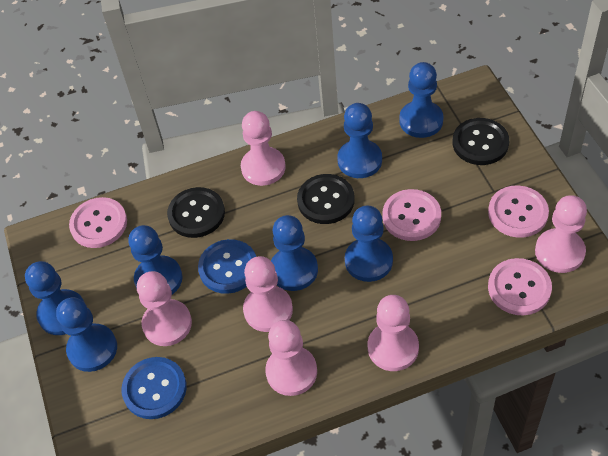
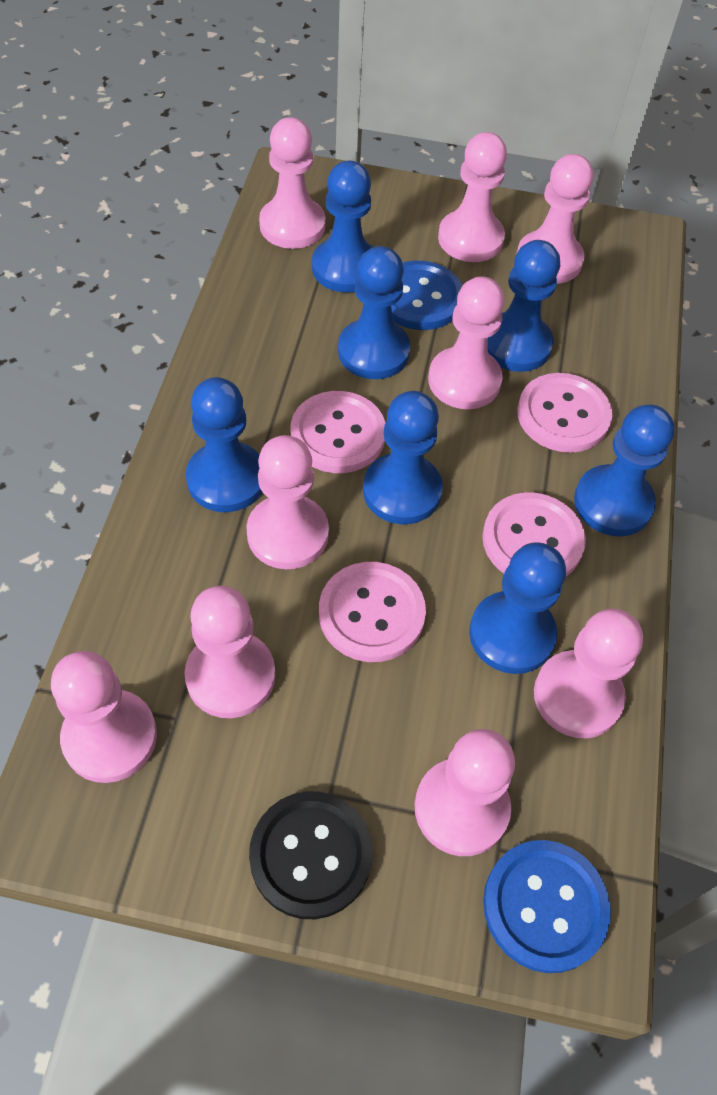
black button: [167,187,225,238] [297,174,355,224] [453,118,509,165] = 3 -> [249,791,372,919] = 1
pink pawn: [137,271,192,346] [241,111,286,186] [243,256,293,332] [265,320,317,396] [368,295,419,371] [535,195,587,273] = 6 -> [51,651,157,783] [184,586,275,718] [246,435,329,569] [259,117,326,249] [414,729,515,856] [428,276,505,409] [438,132,507,262] [517,154,594,284] [534,608,643,738] = 9

